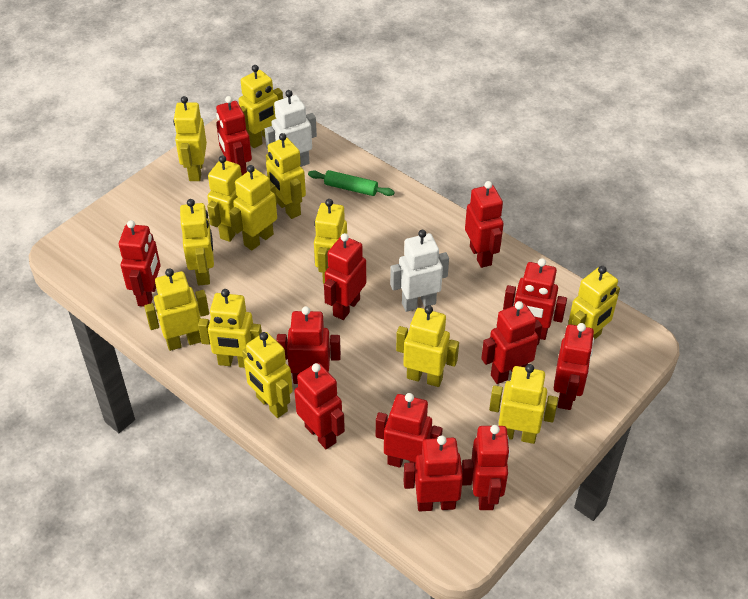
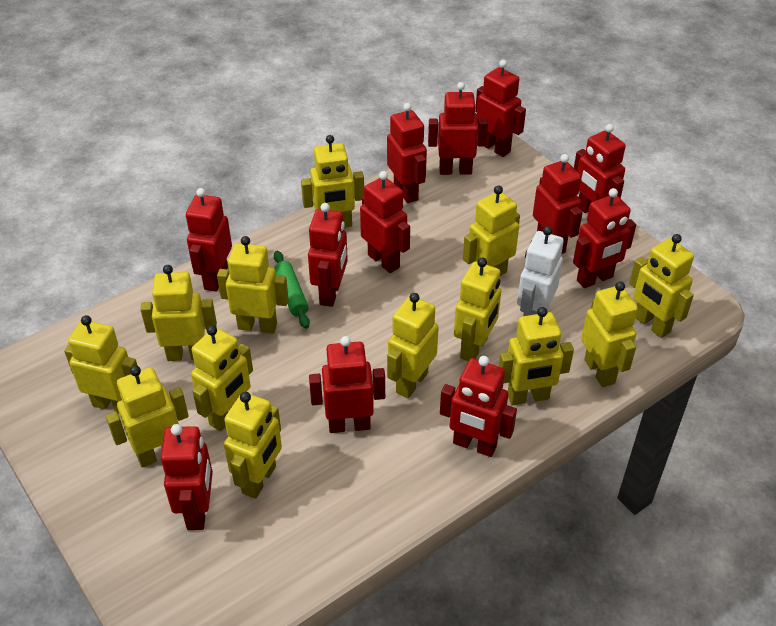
white robot: [265,90,317,167] [390,230,449,312] = 2 -> [517,226,564,316] = 1

